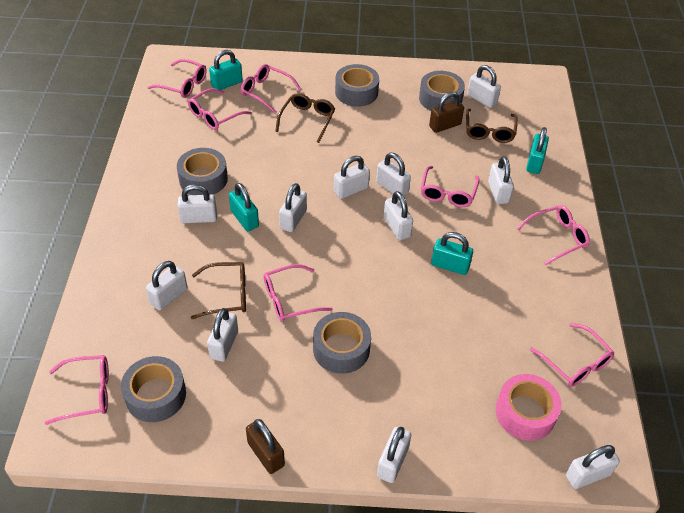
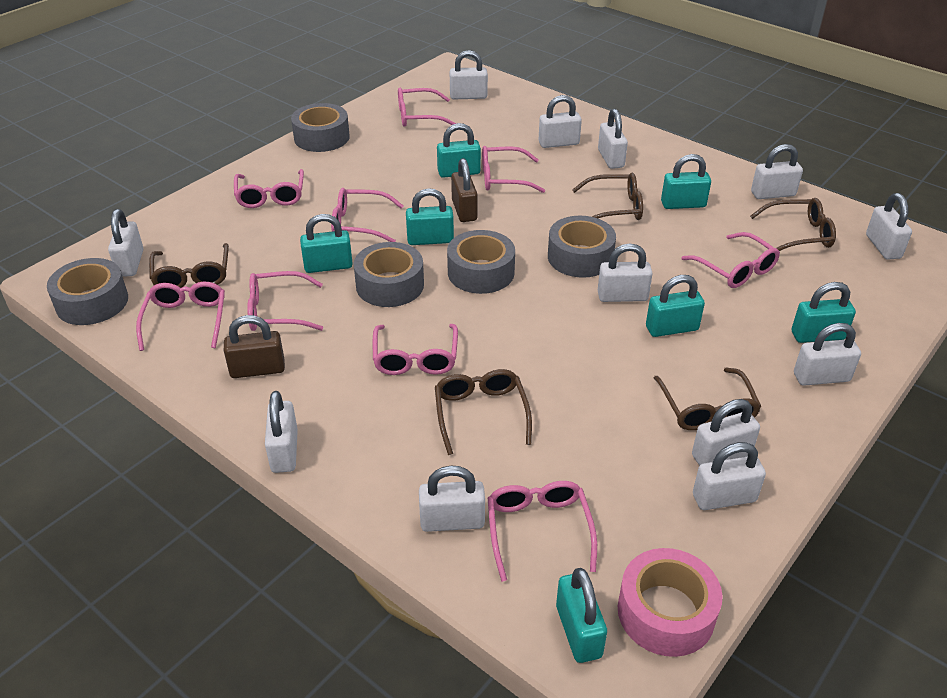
brown glasses: [191,262,246,319] [275,93,335,143] [466,109,518,143] = 3 -> [149,243,229,288] [435,369,532,455] [572,173,643,220] [654,367,762,430] [750,198,836,251] = 5
pink glasses: [45,355,109,425] [148,59,207,98] [188,88,251,130] [241,64,302,113] [264,264,332,322] [421,166,480,207] [517,205,590,265] [530,323,615,387] = 8 -> [136,282,225,351] [234,169,304,208] [247,271,323,331] [331,188,403,242] [373,324,458,375] [398,88,456,127] [482,146,545,193] [488,481,597,582] [681,232,780,288] = 9
turquoise padlock: [209,50,243,90] [229,183,259,231] [431,232,473,275] [526,127,549,174] = 4 -> [300,214,353,273] [406,188,454,245] [437,123,481,178] [556,568,607,663] [646,275,705,337] [661,154,711,209] [792,282,856,343] = 7
white padlock: [146,261,187,311] [178,184,217,223] [207,308,238,362] [279,183,307,232] [334,156,370,199] [376,153,411,196] [377,427,411,483] [384,191,413,240] [467,65,501,108] [488,156,514,204] [566,445,620,489] = 11 -> [108,209,143,277] [265,391,298,473] [419,466,485,532] [450,50,488,99] [538,95,582,148] [598,109,628,169] [598,243,653,302] [692,399,760,466] [693,442,766,510] [751,144,803,199] [794,323,861,386] [866,193,912,260] = 12

